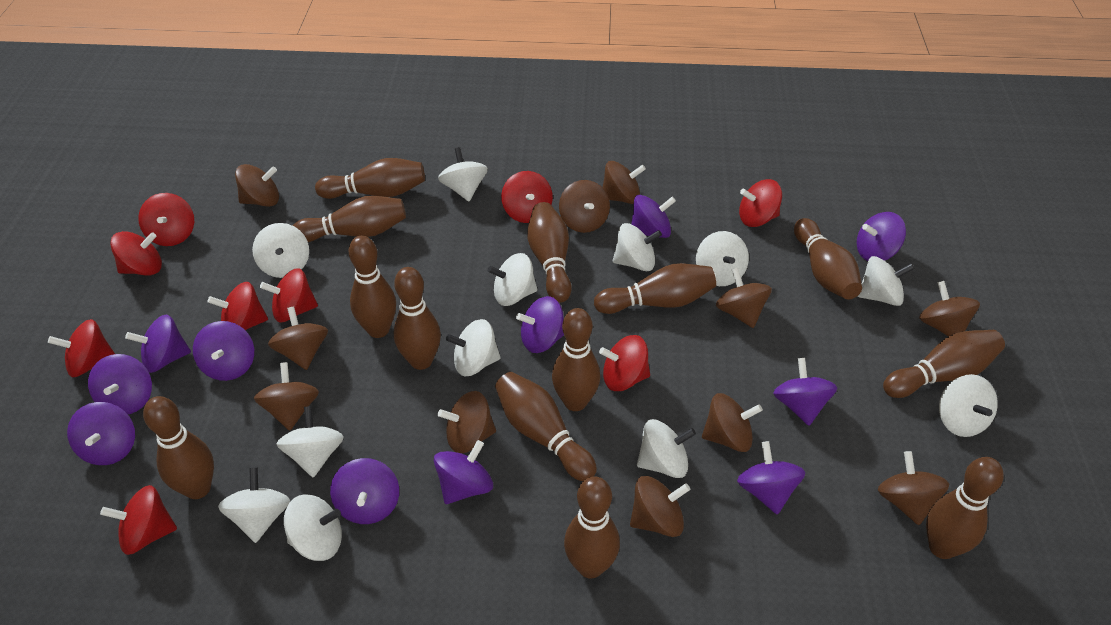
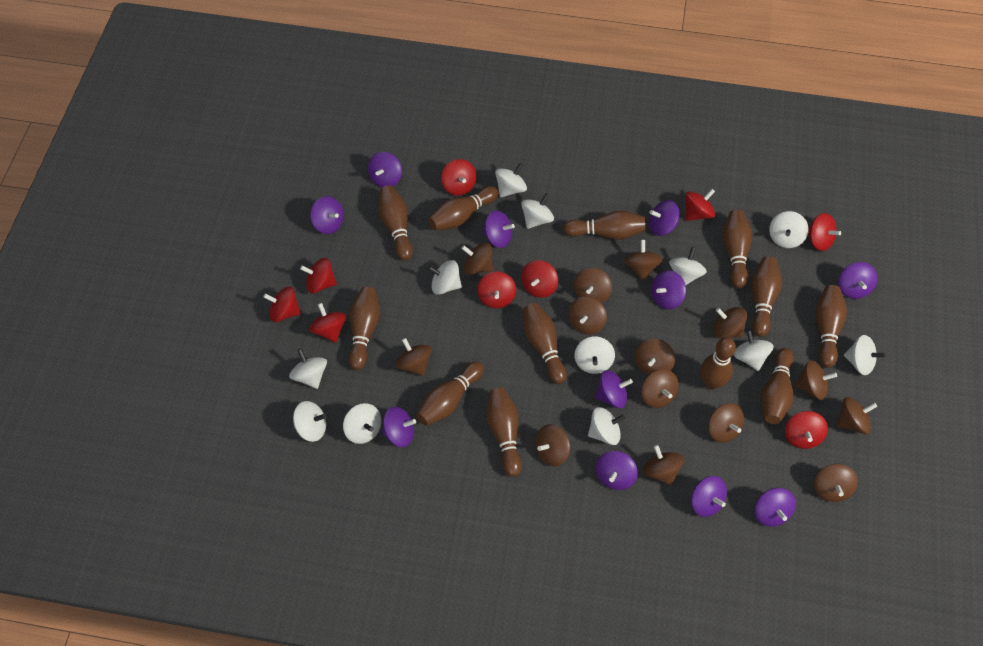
brown bowling pin: [143,396,214,499] [293,196,406,242] [315,158,425,199] [349,236,396,338] [394,267,441,370] [495,372,597,481] [527,202,572,303] [552,308,600,411] [564,477,620,579] [594,263,716,314] [794,218,862,299] [883,330,1005,398] [926,457,1004,559] = 13 -> [349,287,380,370] [378,185,413,261] [416,362,484,426] [428,186,499,230] [486,388,522,477] [524,303,567,384] [563,211,645,240] [700,338,736,389] [723,210,752,288] [751,256,782,337] [761,348,794,424] [815,285,847,368] = 12
brown spinning top: [235,164,279,207] [254,362,319,431] [268,306,328,370] [438,391,496,453] [559,180,610,233] [602,161,646,204] [630,476,690,537] [702,393,763,452] [716,268,772,328] [878,451,949,525] [919,281,980,337] = 11 -> [395,338,432,376] [461,243,493,275] [535,424,570,466] [569,296,607,335] [574,267,612,303] [624,240,663,281] [635,338,675,375] [641,369,679,408] [643,444,684,486] [708,403,744,443] [713,307,747,339] [795,360,837,400] [814,464,858,502] [837,397,877,434] = 14

